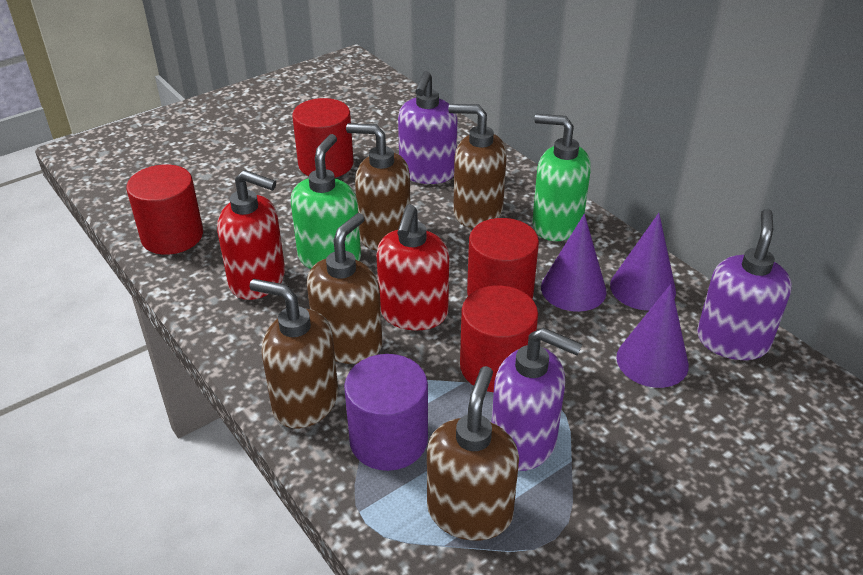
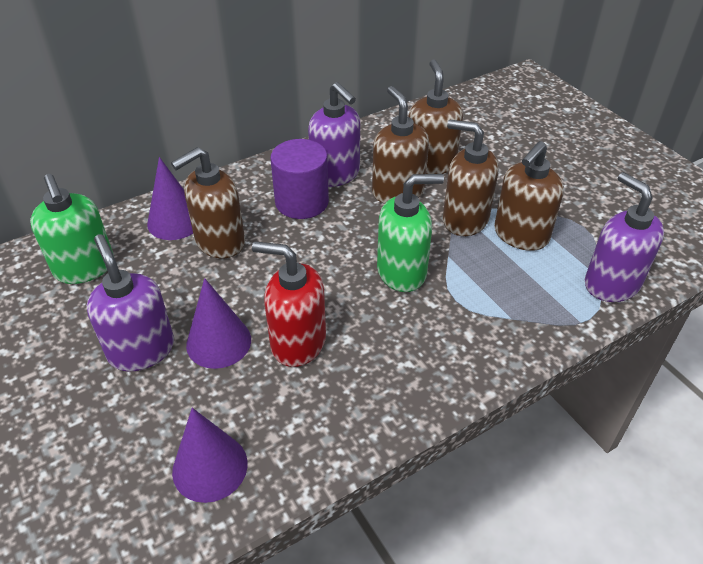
red cylinder: [126,165,203,255] [292,98,354,178] [460,285,538,392] [467,218,539,299] = 4 -> none = 0
red soap dispenser: [217,170,285,300] [376,204,449,330] = 2 -> [252,241,326,367] = 1

